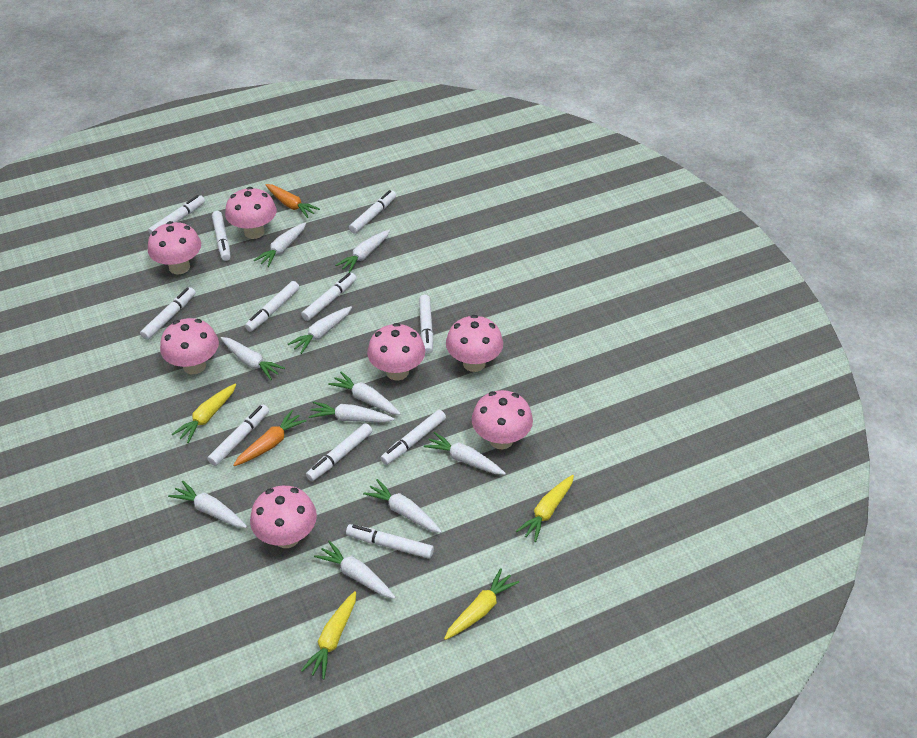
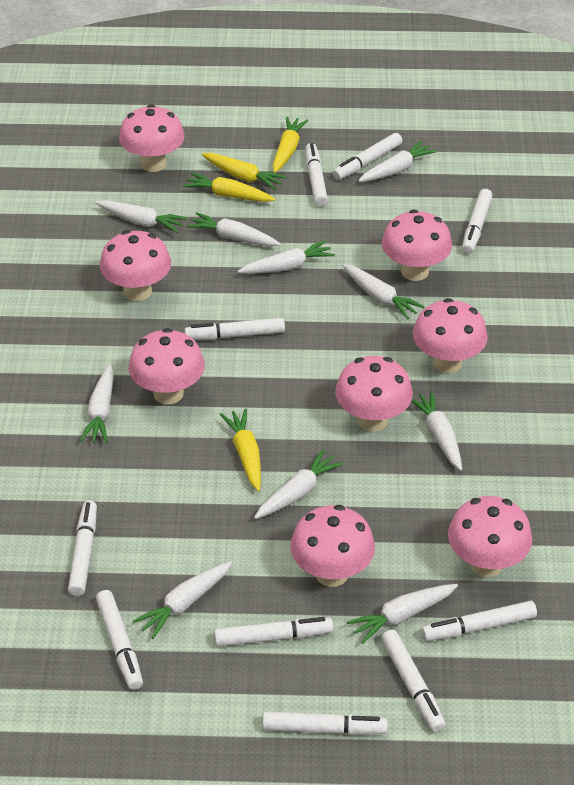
orange carrot: [233,410,307,466] [265,184,320,218] = 2 -> none = 0
pink mushroom: [148,221,201,275] [160,318,219,374] [225,187,277,239] [250,486,317,548] [367,323,425,380] [446,315,503,372] [472,390,533,449] = 7 -> [100,230,171,301] [119,104,185,172] [129,328,205,404] [290,505,375,587] [335,356,413,431] [382,209,452,281] [413,298,488,373] [448,496,532,577] = 8
white marker: [140,287,196,340] [148,195,205,235] [207,405,269,466] [212,211,230,261] [245,281,299,332] [301,273,356,321] [306,423,372,481] [346,524,434,559] [349,190,396,234] [381,410,446,465] [419,295,433,354] = 11 -> [68,500,97,596] [96,590,143,690] [184,318,285,340] [214,617,333,647] [263,712,388,735] [305,143,328,207] [333,133,402,180] [381,630,446,732] [422,601,537,641] [462,189,492,254] = 10

